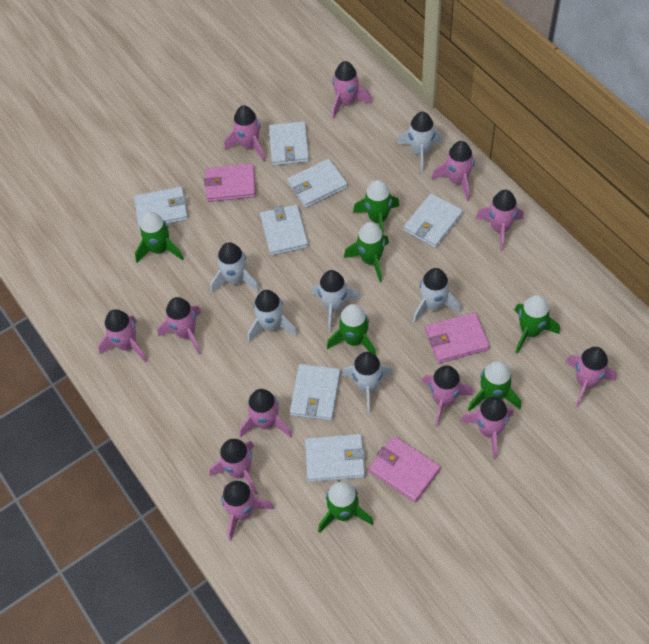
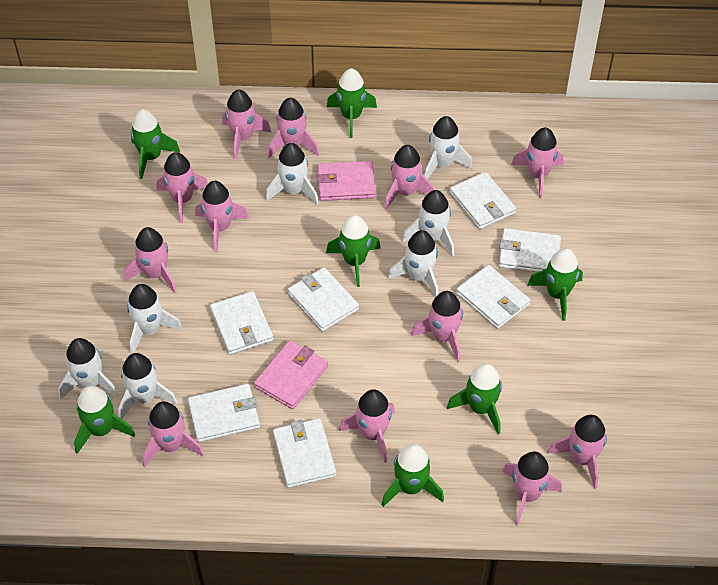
pink wallet: [204,164,256,202] [369,436,441,503] [425,312,490,363] = 3 -> [254,340,328,409] [316,161,376,201] = 2
white rocket: [211,242,260,293] [248,290,298,342] [312,270,361,332] [342,352,393,414] [397,112,443,173] [413,268,461,323] = 6 -> [58,338,119,400] [118,353,178,419] [127,284,183,354] [266,143,319,205] [388,230,438,298] [402,190,454,257] [424,116,472,179] = 7

